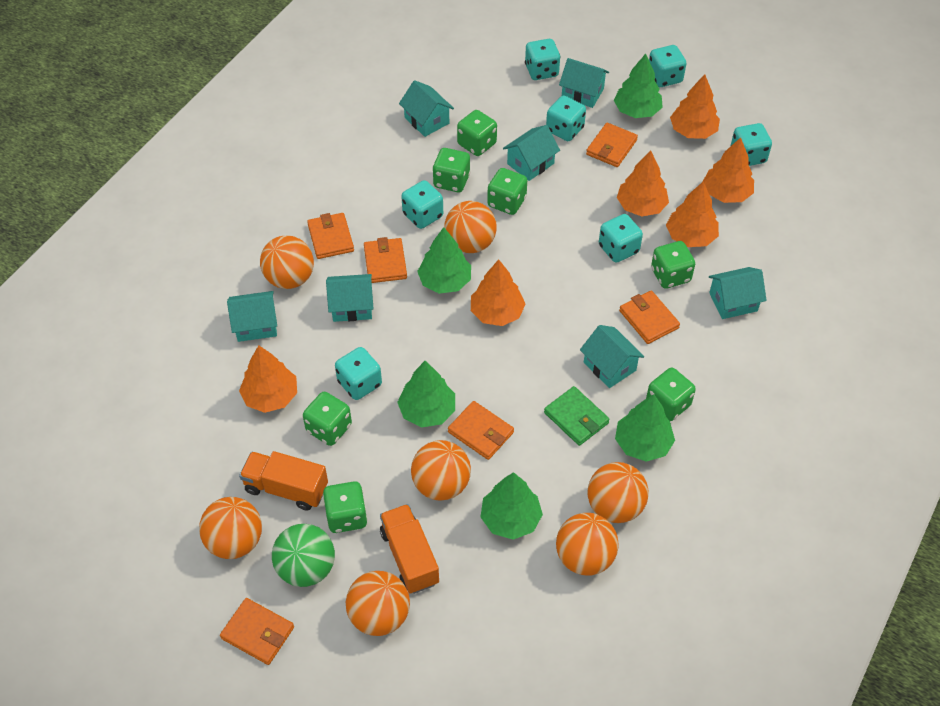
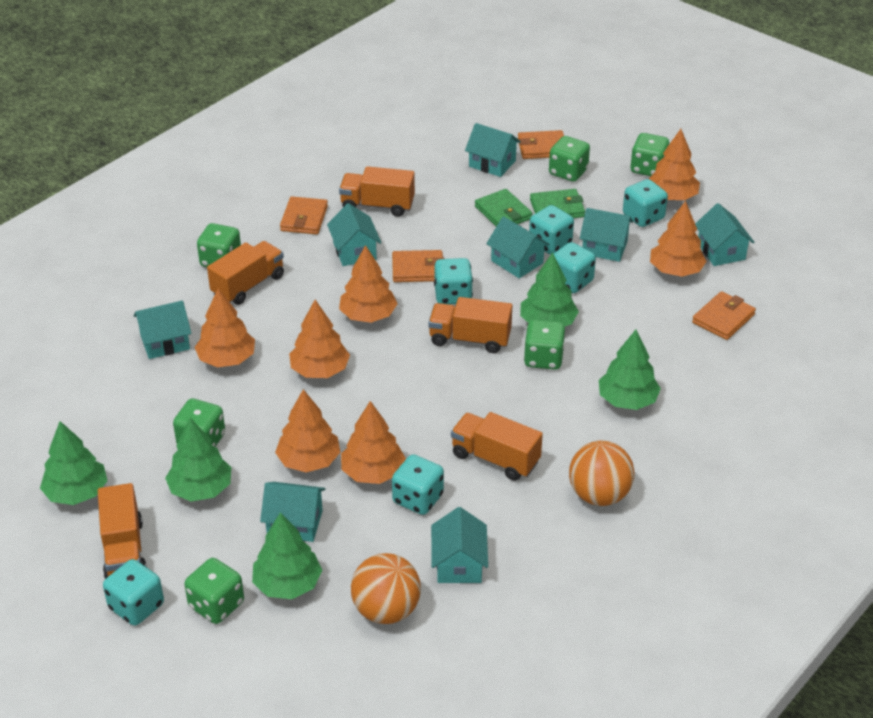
green ball: [272,524,335,587] = 1 -> none = 0
green dice: [303,392,352,446] [323,481,367,533] [433,148,470,192] [457,110,497,156] [487,168,527,215] [646,368,696,421] [651,241,695,289] = 7 -> [173,399,225,447] [184,558,244,624] [197,223,241,267] [524,320,565,370] [549,136,590,182] [631,133,669,176] = 6
green wallet: [544,386,610,446] = 1 -> [475,189,533,226] [530,189,585,218] = 2
orange ball: [199,497,262,559] [260,235,314,289] [346,571,410,636] [411,440,471,501] [444,201,497,253] [556,513,619,576] [588,462,649,523] = 7 -> [351,553,421,624] [569,441,634,506] = 2
orange tree: [239,345,297,413] [471,259,525,326] [617,150,669,216] [666,182,719,247] [670,74,720,139] [703,137,754,203] = 6 -> [195,289,255,367] [275,389,340,472] [289,300,350,378] [339,245,397,323] [341,401,406,484] [649,129,700,200] [650,201,707,277] = 7
orange truck: [239,451,328,511] [380,504,439,594] = 2 -> [98,483,147,579] [207,241,284,305] [339,166,415,217] [428,297,512,353] [451,412,543,481] = 5
orange wallet: [220,598,294,665] [307,213,354,259] [364,237,407,283] [448,401,514,460] [586,123,638,167] [619,291,680,344] = 6 -> [280,196,328,234] [392,250,445,282] [518,130,564,159] [692,291,756,340] = 4
turquoise dice: [335,347,382,400] [401,180,443,229] [525,39,560,80] [546,96,586,141] [599,214,643,263] [649,45,686,87] [731,123,772,166] = 7 -> [103,559,164,626] [392,454,444,515] [434,258,473,304] [529,205,574,254] [554,242,596,293] [623,179,668,227] = 6
turquoise house: [227,291,277,342] [326,274,373,322] [399,80,454,137] [503,125,560,181] [559,58,609,108] [580,325,644,388] [709,267,767,319] = 7 -> [134,301,191,359] [260,482,326,542] [327,203,381,266] [431,507,488,583] [465,123,521,177] [486,216,550,278] [580,208,633,262] [695,203,754,266] = 8

